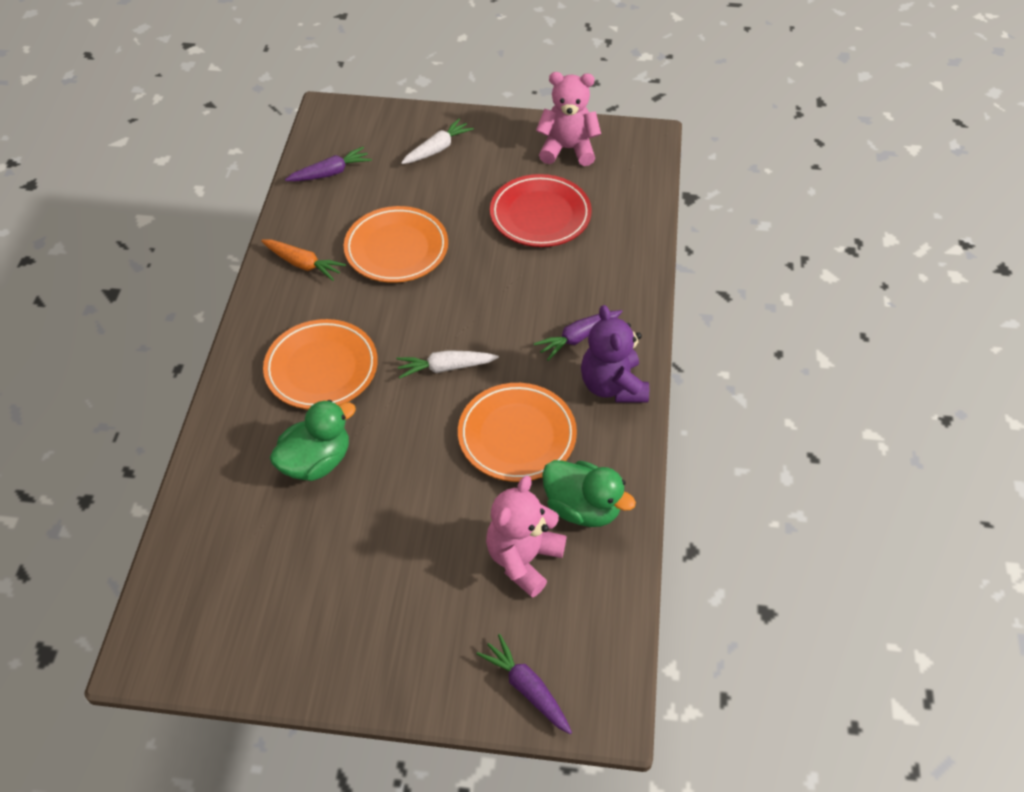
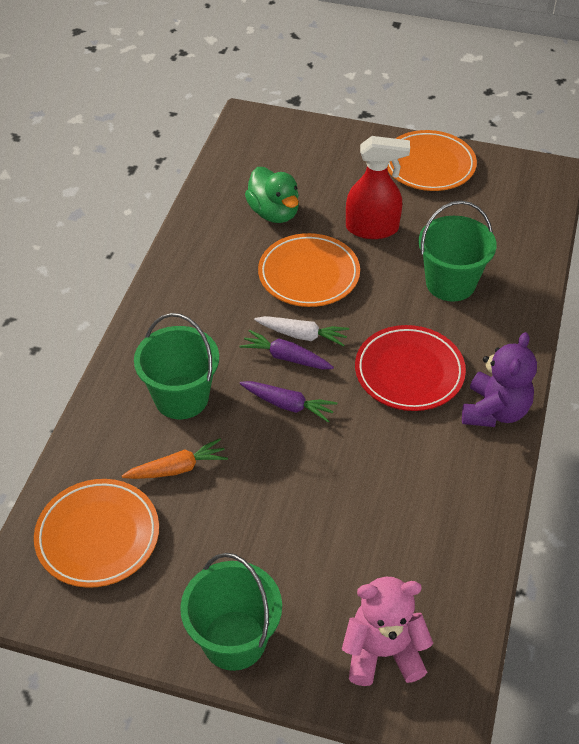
green bucket: none = 0 -> [134,313,219,419] [180,553,282,671] [419,201,497,302] = 3
green duck: [270,400,356,481] [542,460,636,527] = 2 -> [245,167,299,223] = 1
pink teddy bear: [486,476,566,598] [536,72,601,166] = 2 -> [342,577,433,686] = 1
purple carrot: [285,147,372,181] [477,634,572,734] [534,310,623,361] = 3 -> [239,330,334,369] [240,381,337,423] = 2
red spray bottle: none = 0 -> [346,136,410,239] = 1
white carrot: [396,350,499,379] [401,118,474,164] = 2 -> [254,316,349,347] = 1

